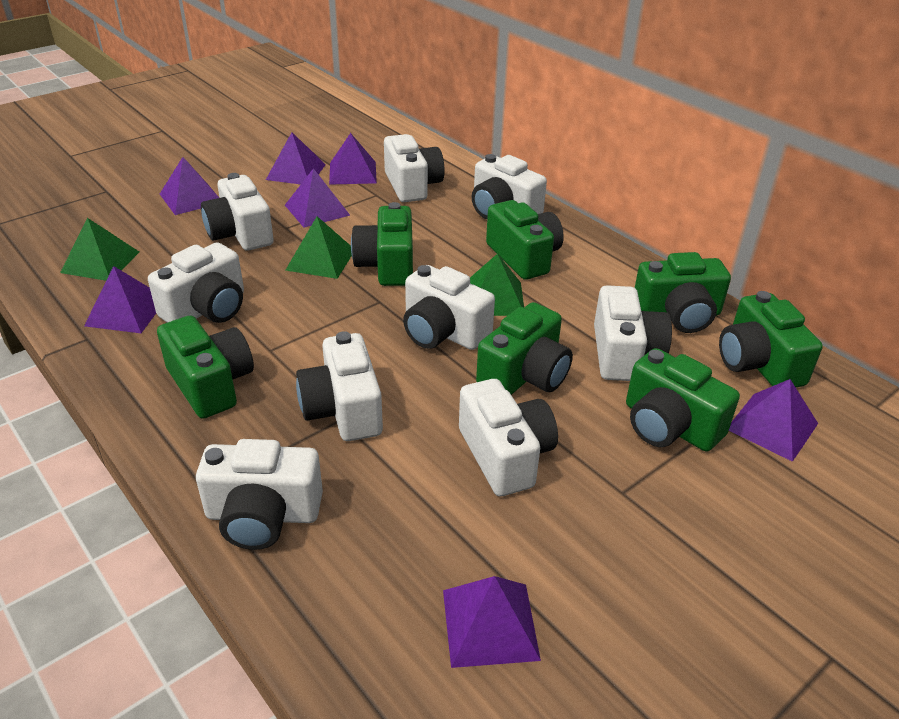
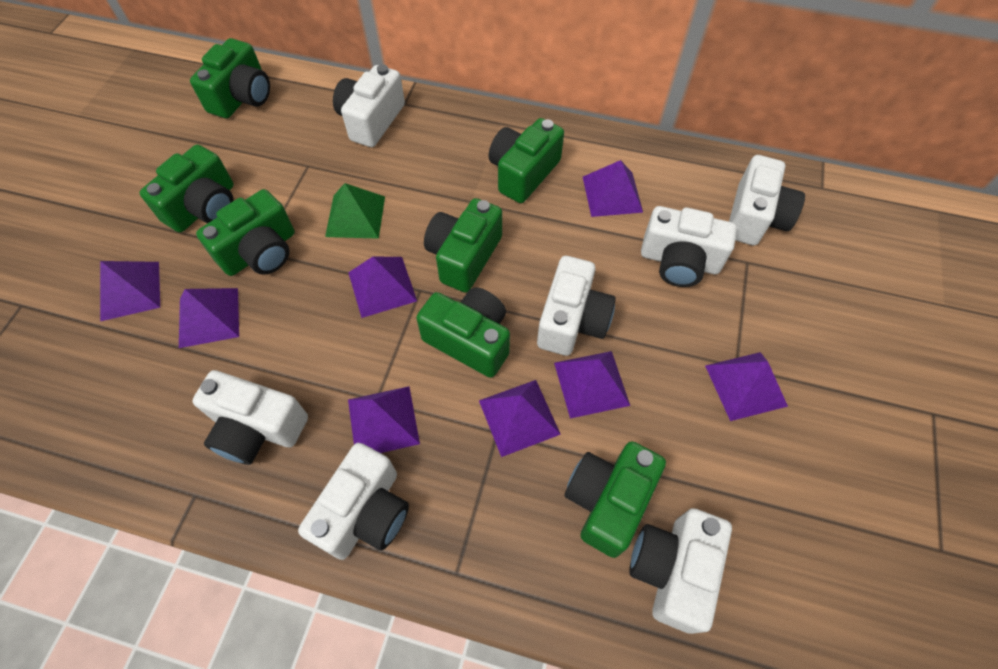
green pyramid: [60,218,139,281] [285,216,352,279] [470,253,524,316] = 3 -> [325,183,385,239] = 1
purple pyramid: [84,266,156,333] [160,157,219,215] [266,132,326,185] [285,168,350,227] [329,133,377,185] [443,576,541,668] [729,379,818,462] = 7 -> [100,261,160,321] [179,288,239,348] [348,256,417,318] [348,386,420,453] [479,380,561,457] [554,351,630,419] [583,160,643,217] [705,352,788,421] = 8
white camera: [148,242,244,323] [196,439,323,550] [201,173,274,251] [296,331,383,441] [384,134,445,202] [403,265,495,350] [459,379,558,496] [472,154,547,219] [594,285,672,381] = 9 -> [192,370,308,465] [298,443,409,560] [333,64,405,147] [537,256,616,356] [629,508,732,634] [641,206,737,287] [729,155,805,245] = 7

